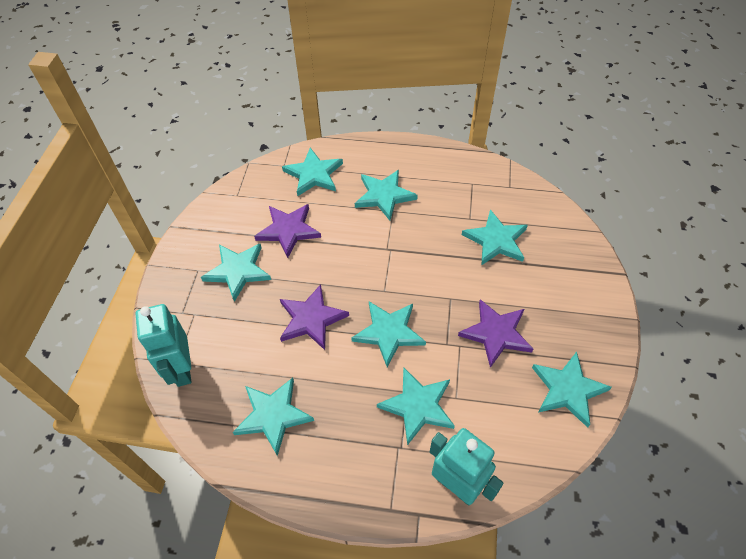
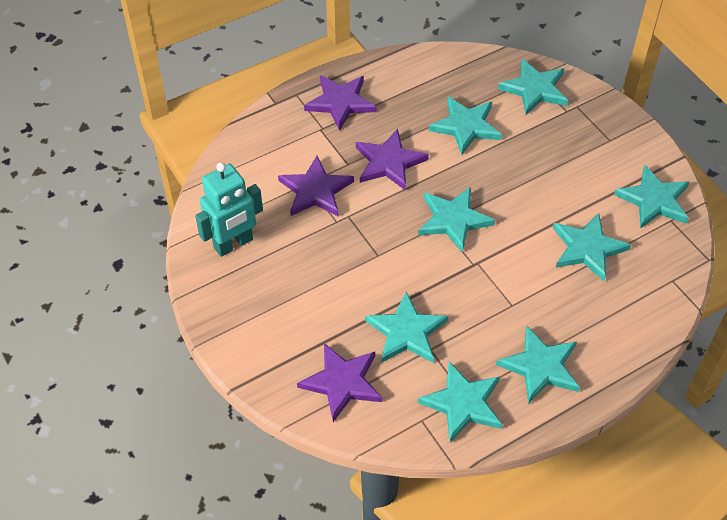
purple star: [254,204,321,258] [280,284,349,350] [458,299,533,368] = 3 -> [278,156,354,216] [297,343,382,422] [304,75,376,131] [356,129,429,191] = 4
turquoise robot: [136,304,192,387] [430,428,503,505] = 2 -> [195,162,263,257] = 1

